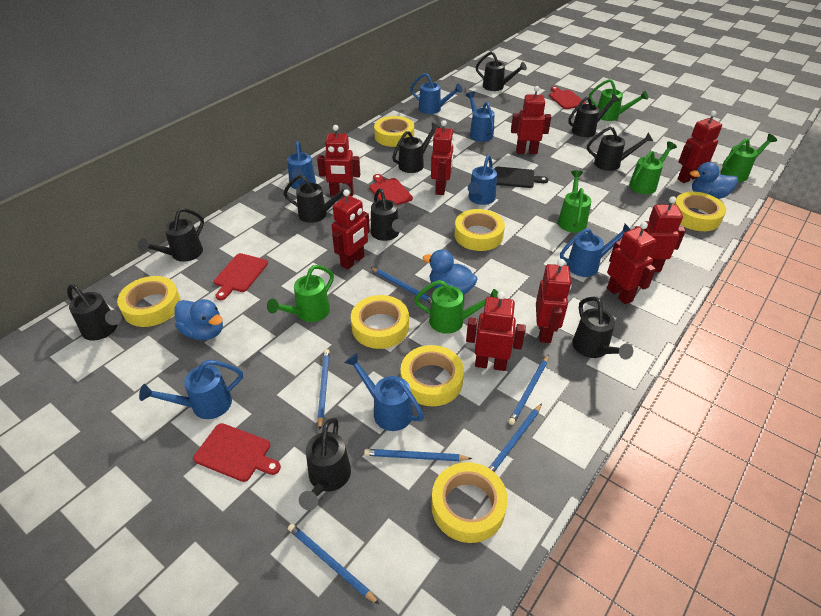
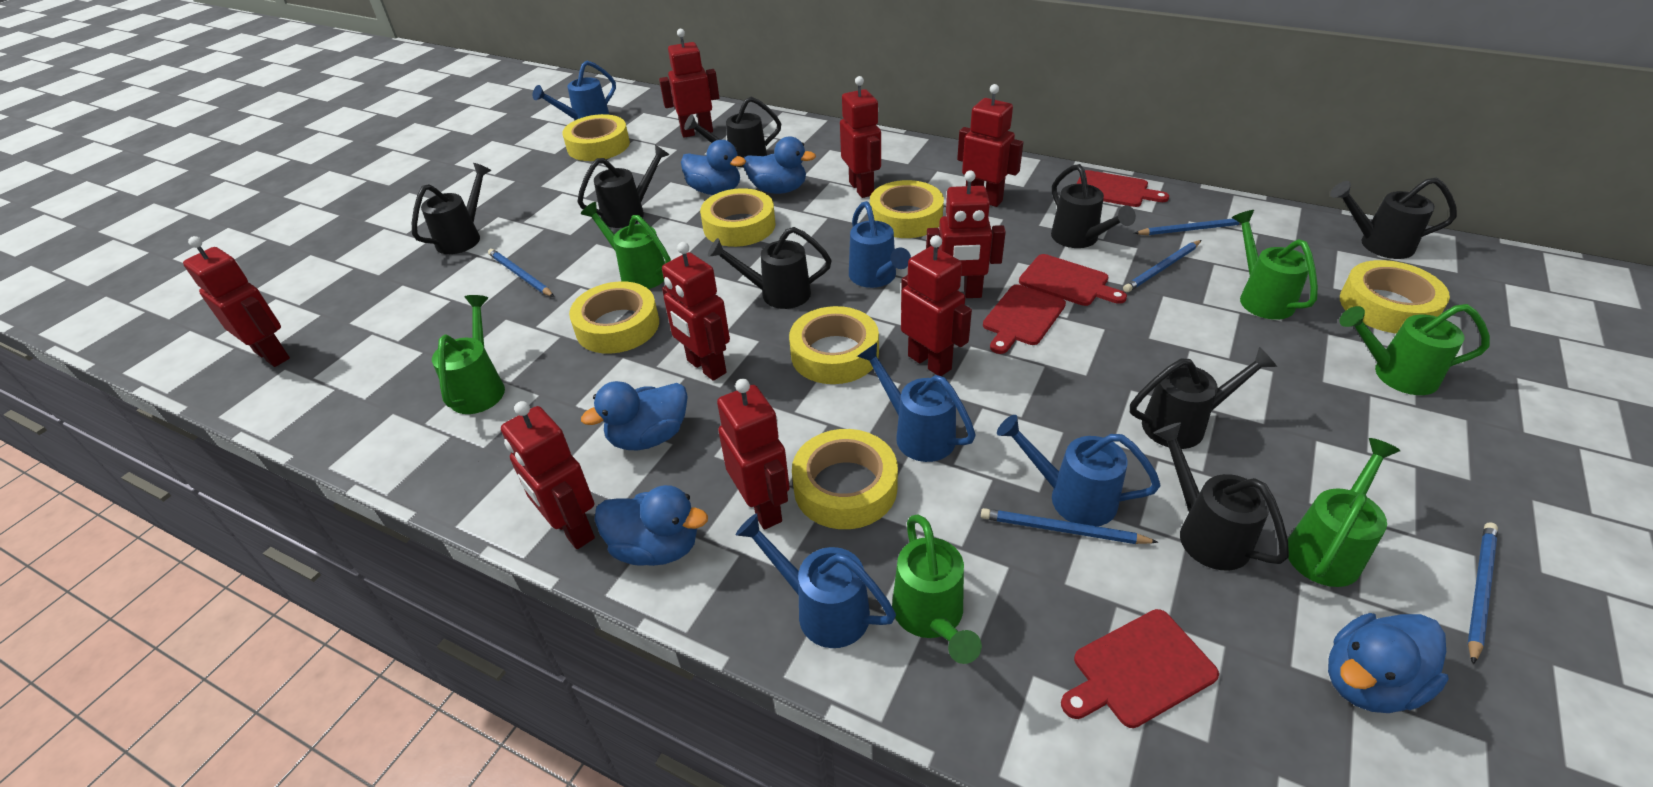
black cutting board: [494,167,548,188] = 1 -> none = 0
black watering can: [67,284,122,340] [138,208,204,262] [283,175,351,223] [299,418,351,510] [371,188,405,241] [392,122,440,173] [476,52,527,91] [568,94,620,137] [572,297,633,360] [587,127,653,171] = 10 -> [412,163,492,254] [578,144,670,228] [684,97,781,168] [708,227,832,309] [1051,164,1136,248] [1130,347,1277,449] [1154,422,1289,570] [1330,178,1457,259] = 8
blue duck: [174,299,223,340] [423,249,478,295] [690,162,738,199] = 3 -> [581,381,688,450] [595,485,708,566] [681,140,746,195] [743,137,816,194] [1328,613,1449,713] = 5
blue pencil: [288,524,380,605] [317,349,330,430] [364,449,472,461] [370,267,432,303] [489,403,542,472] [508,355,549,425] = 6 -> [488,249,554,297] [981,508,1158,544] [1123,240,1201,292] [1134,218,1250,235] [1468,522,1498,664] = 5
blue watering can: [139,360,243,419] [287,141,316,189] [345,353,424,431] [410,73,463,114] [466,91,495,142] [468,155,497,205] [560,224,631,277] = 7 -> [533,60,616,121] [736,513,896,648] [849,201,911,288] [857,343,976,462] [997,415,1160,526] = 5

